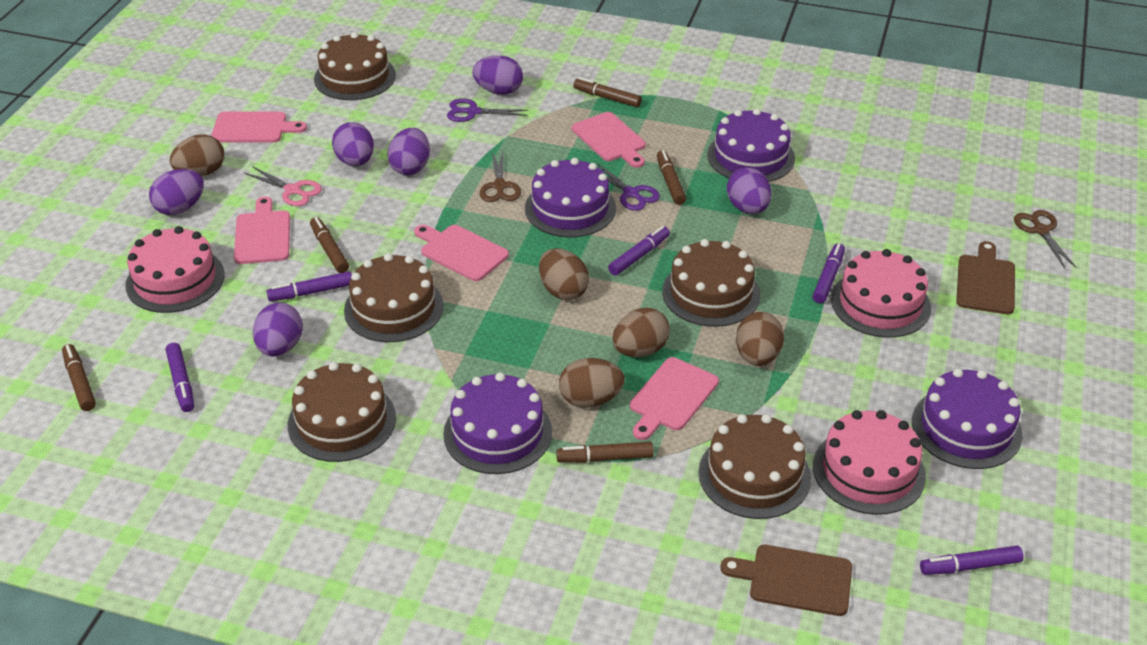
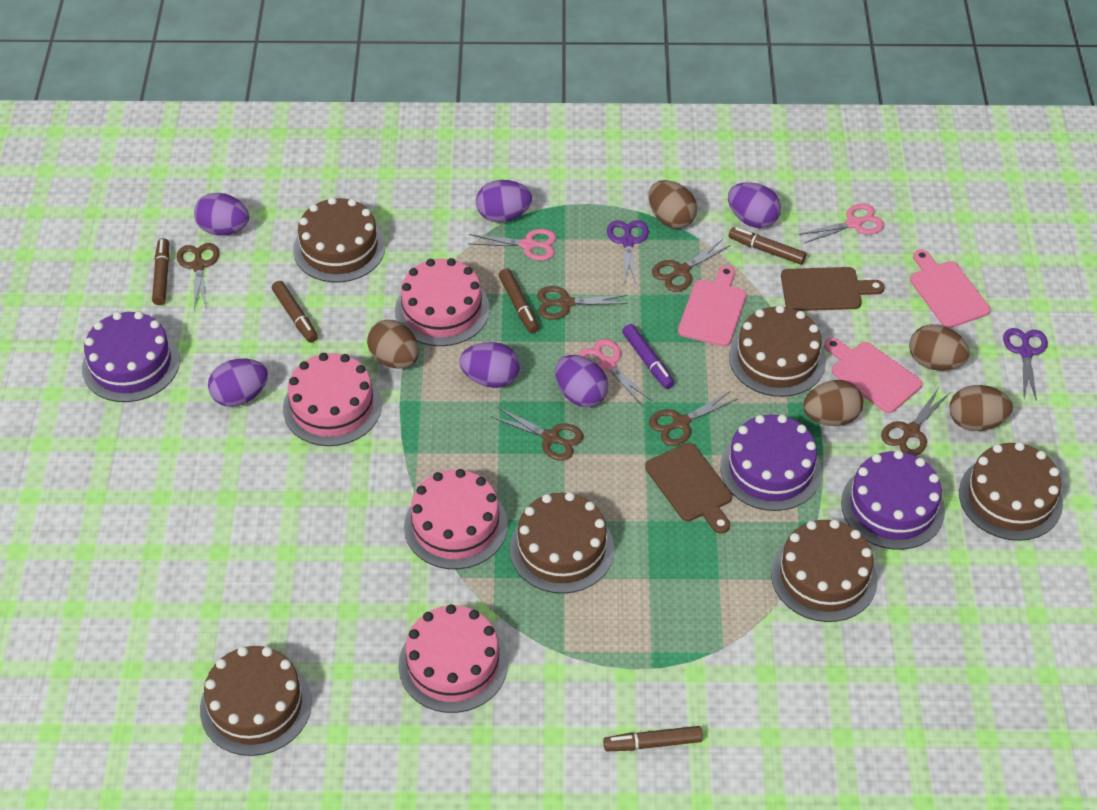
brown cake: [288,362,396,462] [314,32,396,100] [344,253,443,342] [662,239,760,327] [699,414,811,519] = 5 -> [200,646,312,756] [293,197,386,282] [510,492,614,594] [729,305,826,397] [771,519,878,622] [959,442,1063,541] = 6
brown scissors: [480,151,521,202] [1014,210,1076,268] = 2 -> [177,243,219,310] [492,407,584,461] [537,286,628,320] [649,391,739,446] [652,239,731,292] [881,389,950,456] = 6
pink cake: [126,226,225,313] [813,410,926,515] [831,249,931,338] = 3 -> [283,353,382,446] [395,258,490,346] [398,604,508,713] [404,469,508,569] = 4
pink cutting board: [211,112,307,143] [234,197,290,264] [414,225,509,281] [572,112,646,168] [630,357,719,440] = 5 -> [678,266,747,346] [824,338,922,413] [910,249,991,328] = 3
pink scissors: [245,166,322,206] = 1 -> [467,229,556,261] [578,339,652,406] [798,203,884,244] = 3
purple cake: [443,372,552,474] [525,158,616,238] [707,108,795,182] [912,369,1022,469] = 4 -> [82,311,180,402] [720,414,822,511] [841,450,945,550] = 3
purple marker: [166,343,194,412] [266,271,352,301] [608,226,670,276] [813,243,845,303] [920,545,1024,575] = 5 -> [622,324,674,389] = 1

